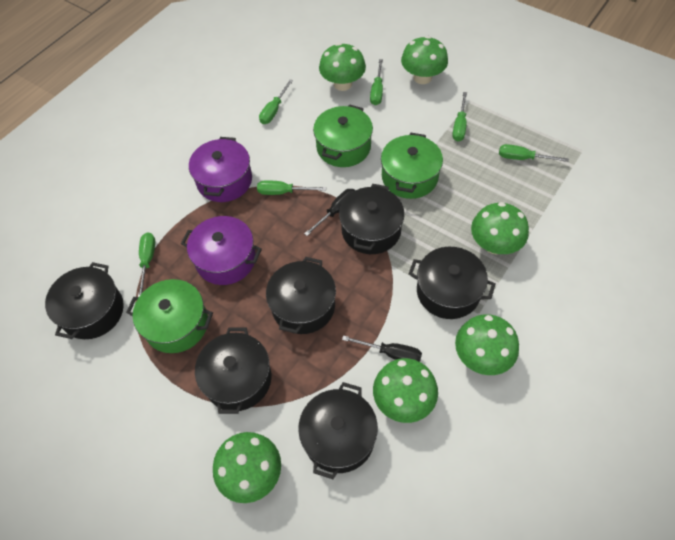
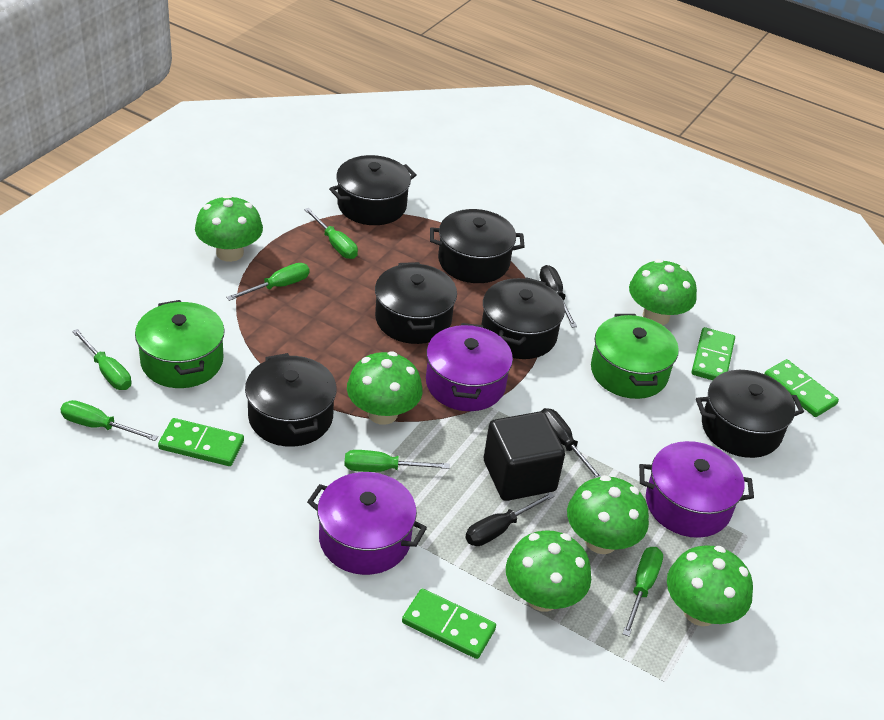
black cube: none = 0 -> [484,412,565,501] = 1
black screwdriver: [304,189,355,236] [342,335,422,362] = 2 -> [465,492,555,546] [540,265,577,328] [540,408,601,478] = 3
green domino: none = 0 -> [158,418,244,466] [402,588,496,659] [692,327,735,380] [764,359,839,417] = 4
green pot: [126,279,213,353] [313,105,373,167] [381,133,443,199] = 3 -> [135,300,225,388] [591,314,679,399] = 2
purple pot: [181,216,262,285] [189,137,252,202] = 2 -> [307,472,427,575] [426,323,513,411] [639,441,754,538] = 3

